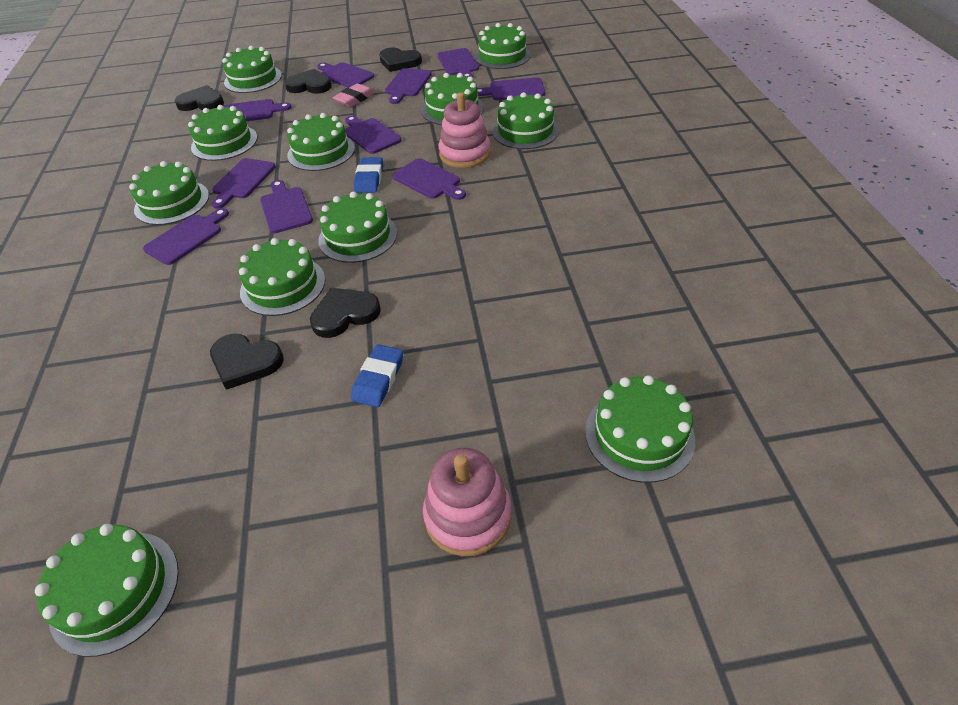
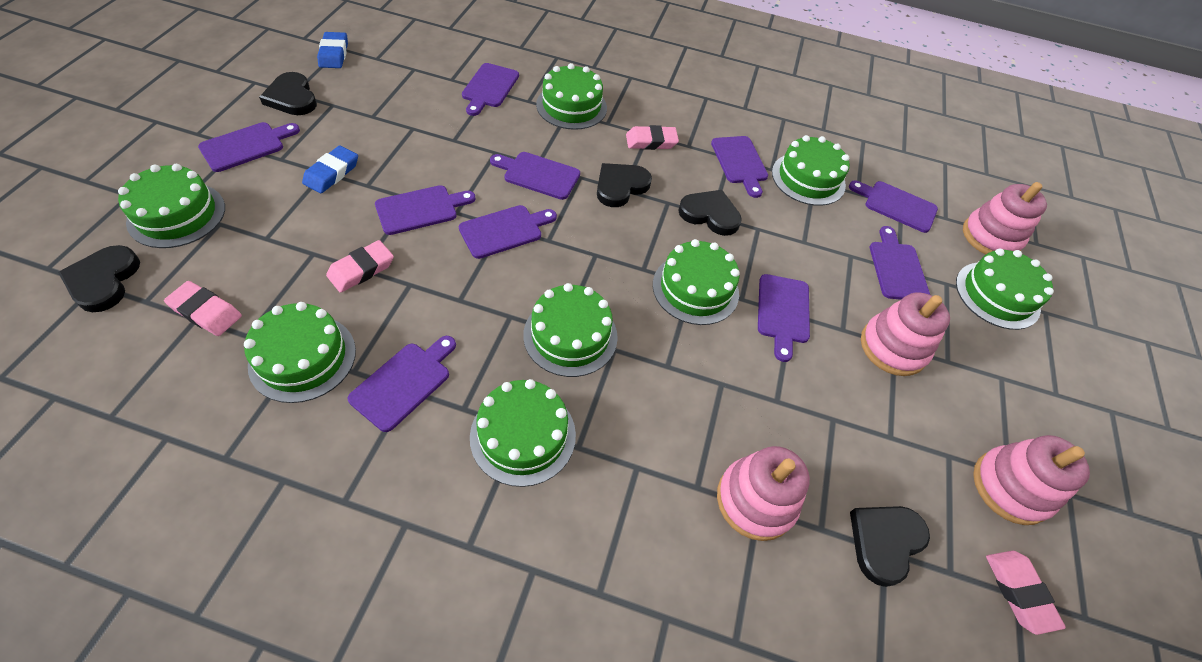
green cake: [35,524,179,657] [129,161,209,225] [188,105,257,161] [222,46,282,93] [238,238,325,316] [287,113,355,171] [318,191,397,263] [421,73,484,125] [474,23,531,69] [492,92,559,149] [585,375,695,483] = 11 -> [118,164,225,248] [244,302,356,403] [470,379,576,487] [523,283,618,377] [536,63,607,130] [653,239,740,325] [772,135,850,206] [956,249,1054,330] = 8
pink eraser: [333,83,375,107] = 1 -> [164,281,242,336] [326,240,394,293] [626,125,679,150] [986,550,1066,635] = 4
pink stacking toy: [423,448,511,556] [439,92,491,168] = 2 -> [717,446,810,541] [861,292,950,376] [963,182,1047,254] [973,435,1090,525] = 4

